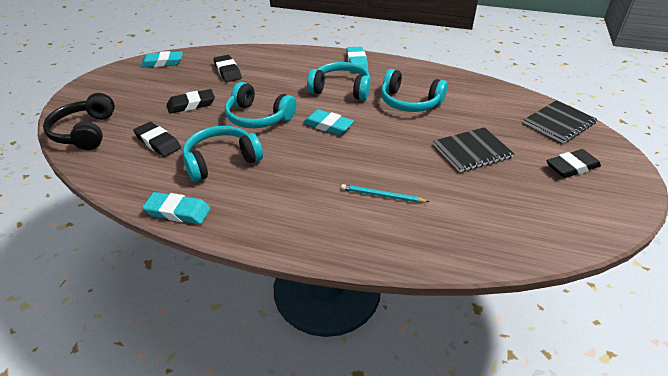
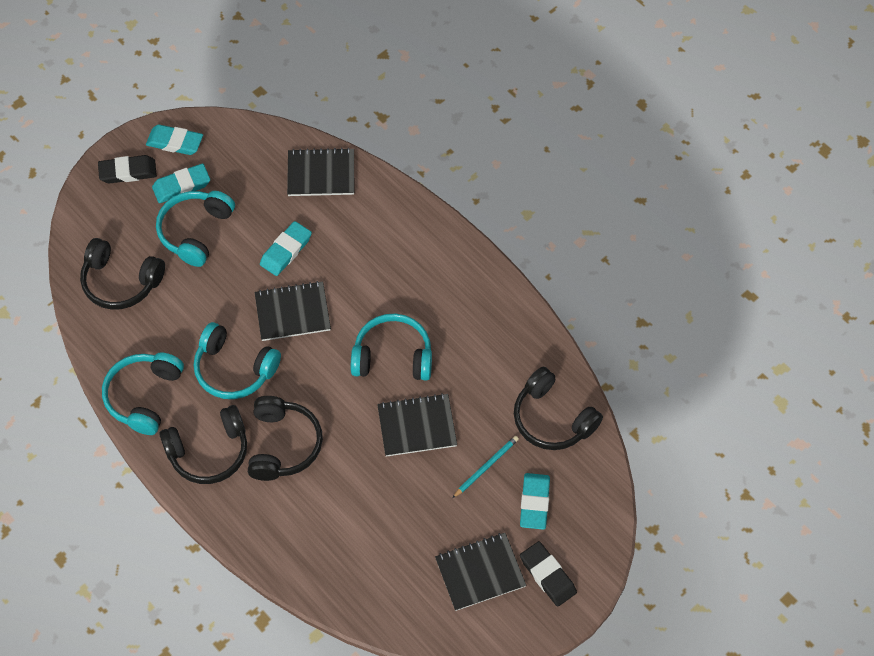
black eraser: [133,122,181,157] [167,89,215,114] [213,55,242,82] [546,149,601,178] = 4 -> [98,155,157,184] [520,541,577,607] = 2
black headphones: [43,93,115,150] = 1 -> [80,238,165,310] [159,405,247,484] [248,396,323,481] [514,367,603,450] = 4
black notebook: [433,127,514,172] [523,100,597,144] = 2 -> [254,281,331,341] [287,148,354,196] [377,393,457,457] [435,533,526,611] = 4

